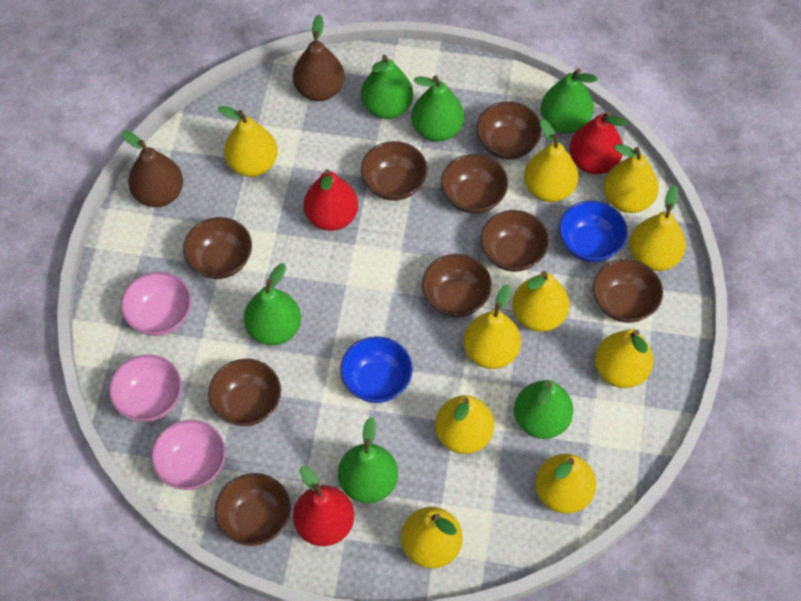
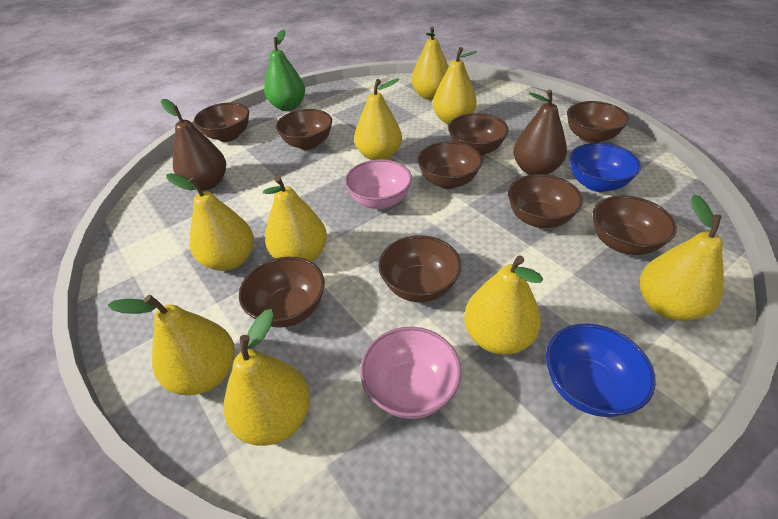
green pear: [244,263,301,346] [338,417,398,503] [361,55,413,119] [412,75,464,142] [514,380,573,439] [541,68,597,133] = 6 -> [264,29,305,111] = 1
pink bowl: [109,355,182,422] [121,272,191,336] [151,420,226,490] = 3 -> [345,159,412,209] [360,327,461,419] = 2
red pear: [293,466,354,546] [304,169,358,231] [569,110,627,174] = 3 -> none = 0
yellow pear: [218,106,278,177] [401,507,463,568] [435,395,494,454] [464,285,521,369] [512,271,569,332] [524,119,578,202] [535,454,596,514] [595,329,654,388] [604,144,659,213] [630,185,686,271] = 10 -> [108,295,235,395] [166,173,254,271] [224,309,310,446] [263,176,327,262] [354,78,402,160] [412,27,449,100] [433,47,477,124] [464,256,543,355] [640,194,724,321] = 9

